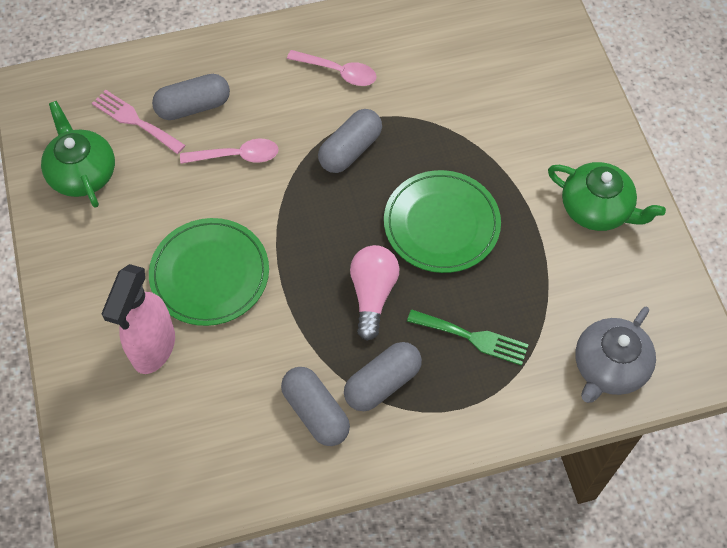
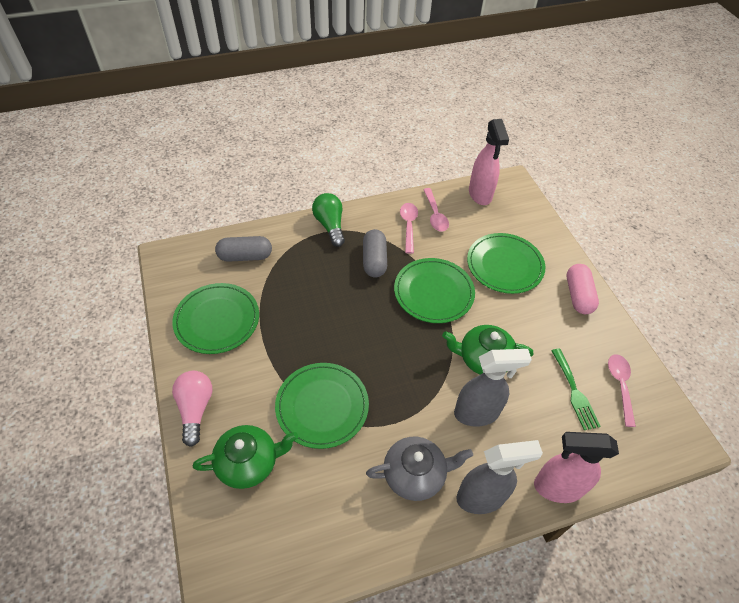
green light bulb: none = 0 -> [312,193,345,247] = 1
green plate: [149,218,269,326] [384,170,501,273] = 2 -> [172,283,259,354] [275,363,369,449] [394,258,475,323] [467,233,545,294] = 4
grey capsule: [152,74,230,120] [281,367,350,446] [318,109,382,173] [344,342,422,411] = 4 -> [215,236,272,262] [363,229,387,277] = 2
grey spray bottle: none = 0 -> [454,349,532,427] [456,440,543,514] = 2
pink capsule: none = 0 -> [567,264,599,314] = 1
pink fork: [92,90,186,154] = 1 -> none = 0
pink spoon: [180,139,279,164] [287,50,377,86] = 2 -> [400,203,418,254] [423,188,449,232] [608,354,636,427] = 3
pink spray bottle: [101,264,175,374] = 1 -> [469,119,509,205] [534,432,619,503] = 2

